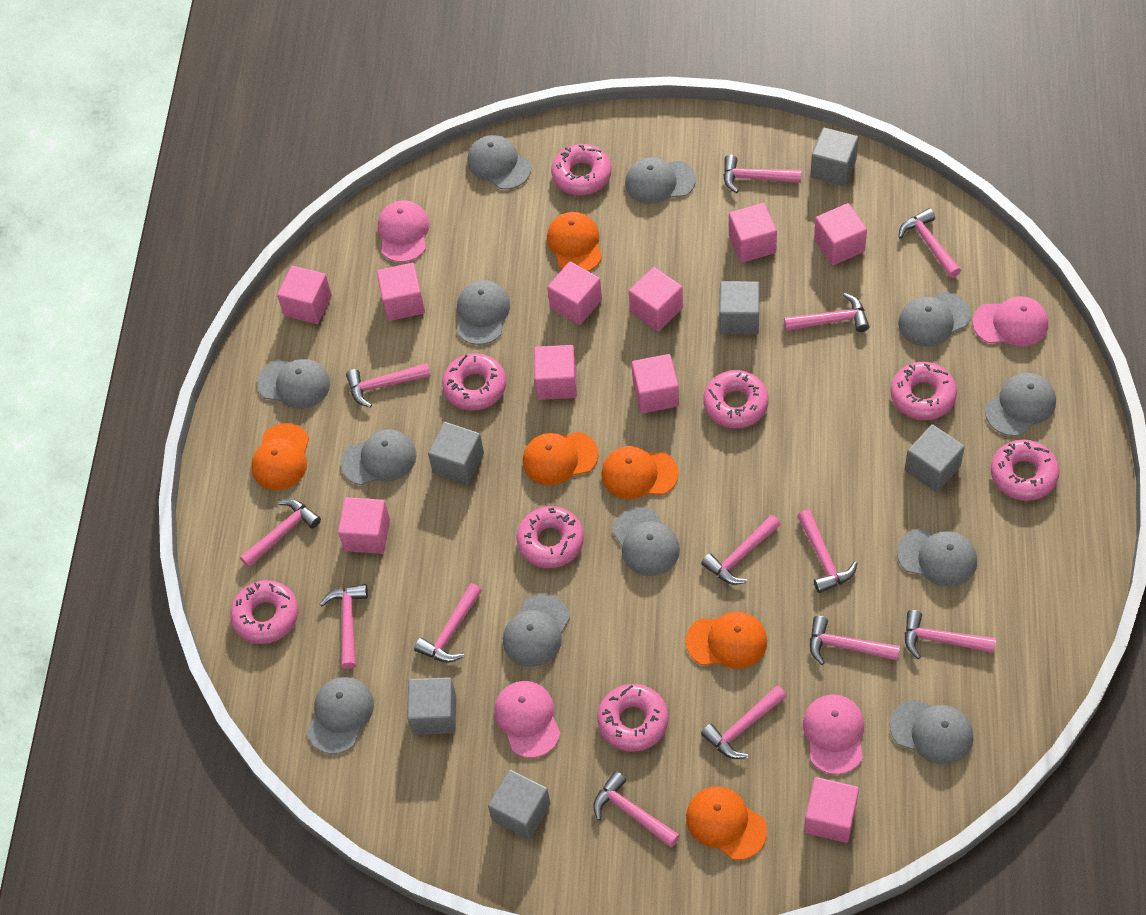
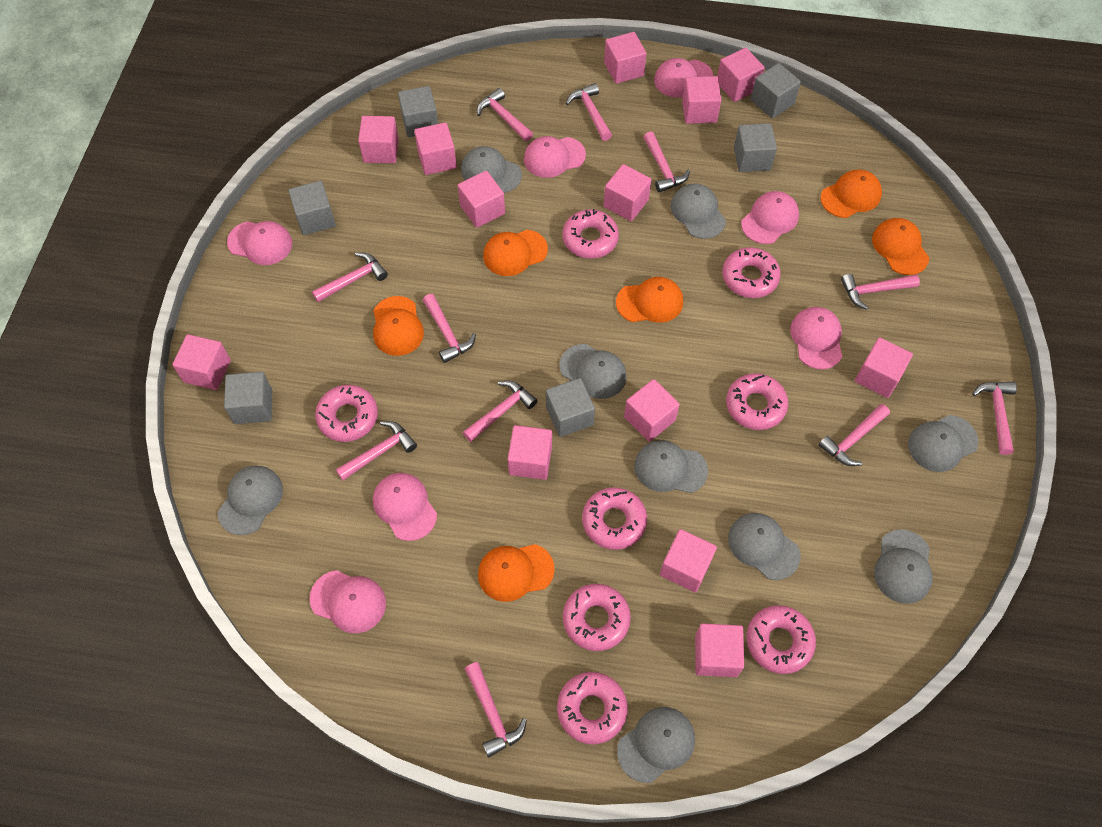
grey cap: [257,359,330,409] [307,677,374,754] [341,429,416,485] [457,280,510,345] [467,135,531,189] [503,594,570,667] [613,507,680,576] [625,158,696,204] [890,699,973,765] [897,529,977,587] [898,292,971,347] [985,373,1056,436] = 12 -> [218,466,283,535] [461,146,522,193] [560,344,627,399] [617,707,695,783] [634,440,708,493] [671,184,726,239] [728,513,801,580] [874,529,933,604] [908,415,978,472] = 9
pink cap: [378,200,430,262] [494,681,561,758] [803,694,864,775] [972,296,1048,347] = 4 -> [227,221,292,265] [309,570,386,633] [373,473,437,541] [524,136,586,178] [654,58,713,97] [741,191,799,244] [790,307,842,369] = 7
pink cube: [277,266,332,324] [338,497,390,554] [377,263,425,321] [534,345,577,400] [547,261,602,325] [629,267,683,331] [632,354,679,414] [729,203,777,263] [804,777,859,843] [814,203,867,265] = 10 -> [172,334,231,390] [358,116,399,163] [414,122,457,175] [458,171,505,228] [508,425,552,480] [604,32,646,84] [604,164,651,221] [624,379,680,442] [660,529,717,593] [682,76,721,124] [695,623,744,677] [717,48,765,102] [855,337,913,398] = 13
pink hammer: [240,499,321,568] [320,584,368,669] [346,363,431,408] [414,583,482,663] [593,771,680,848] [701,515,781,585] [701,685,787,759] [723,155,802,193] [784,293,869,332] [797,510,858,593] [810,616,900,665] [899,208,961,278] [905,610,996,659] = 13 -> [312,252,388,302] [336,421,417,481] [423,294,476,363] [463,381,538,442] [465,662,527,758] [477,88,533,141] [566,83,612,141] [643,132,690,192] [819,404,890,466] [841,274,920,310] [972,382,1017,455] = 11

